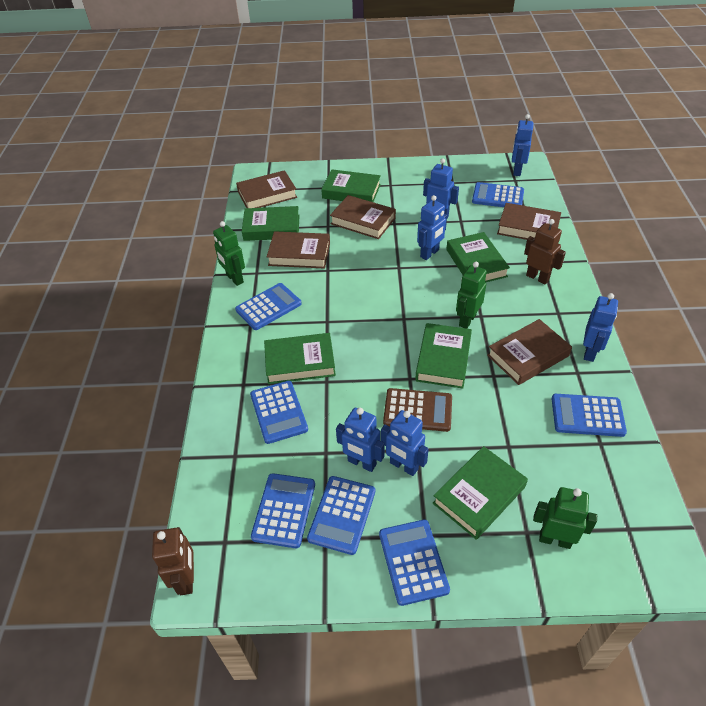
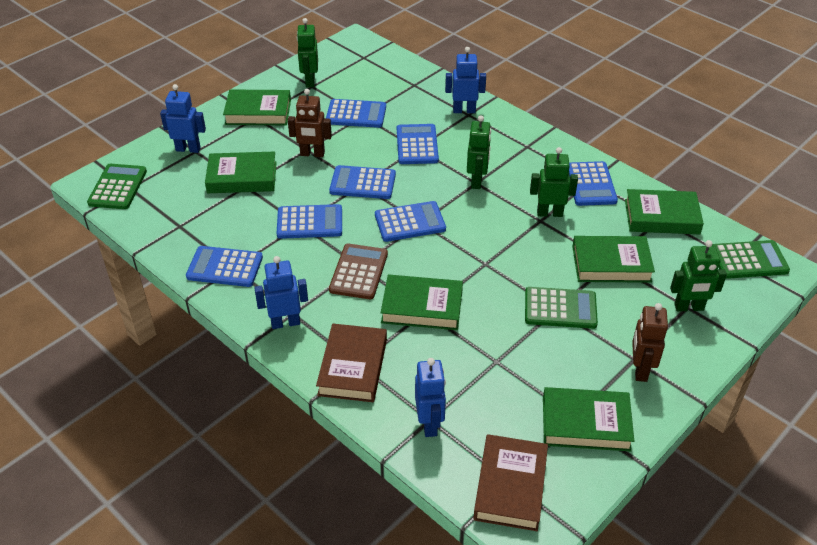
blue robot: [336,408,385,472] [381,410,429,476] [417,195,447,260] [423,158,459,218] [512,114,534,176] [583,293,618,362] = 6 -> [160,84,206,153] [254,256,308,329] [415,358,446,437] [445,47,486,113] = 4
brown book: [236,170,297,208] [267,231,330,269] [330,195,396,239] [487,319,572,385] [497,203,561,240] = 5 -> [316,324,387,402] [473,434,548,531] = 2
green calculator: none = 0 -> [87,164,147,209] [525,287,598,329] [712,240,790,279] = 3
green robot: [213,221,245,286] [456,262,487,329] [533,487,597,549] = 3 -> [297,18,318,87] [467,115,491,189] [530,147,578,217] [670,240,727,311] = 4

